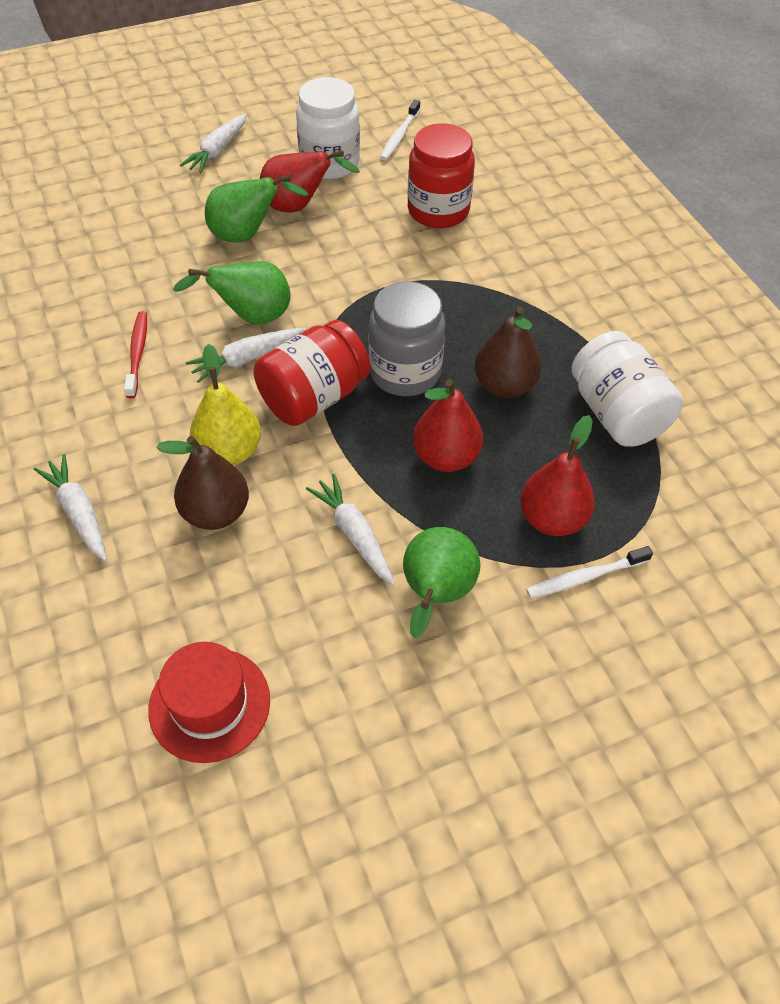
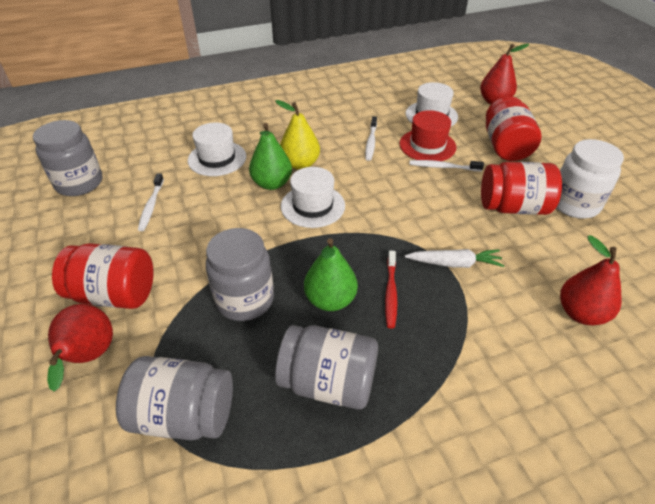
brown pear: [156,436,249,530] [475,306,541,398] = 2 -> none = 0
green pear: [173,261,290,325] [205,175,309,242] [403,527,480,638] = 3 -> [249,123,292,190] [304,238,358,311] = 2
grey jar: [368,281,446,396] = 1 -> [33,120,102,196] [116,356,233,440] [206,228,274,321] [275,325,378,410] = 4
red jar: [254,320,370,426] [408,123,475,228] = 2 -> [52,243,154,309] [481,162,562,215] [486,96,541,161] = 3
white carrot: [34,454,107,561] [180,113,247,173] [186,328,306,383] [306,474,395,585] = 4 -> [405,249,504,268] = 1
white hat: none = 0 -> [188,122,246,176] [281,167,345,228] [405,82,458,126] = 3
white jar: [296,77,360,179] [571,331,683,446] = 2 -> [556,139,624,219] = 1
white toothbrush: [380,100,420,161] [526,546,653,598] = 2 -> [138,174,164,231] [365,116,377,161] [409,160,484,171] = 3

